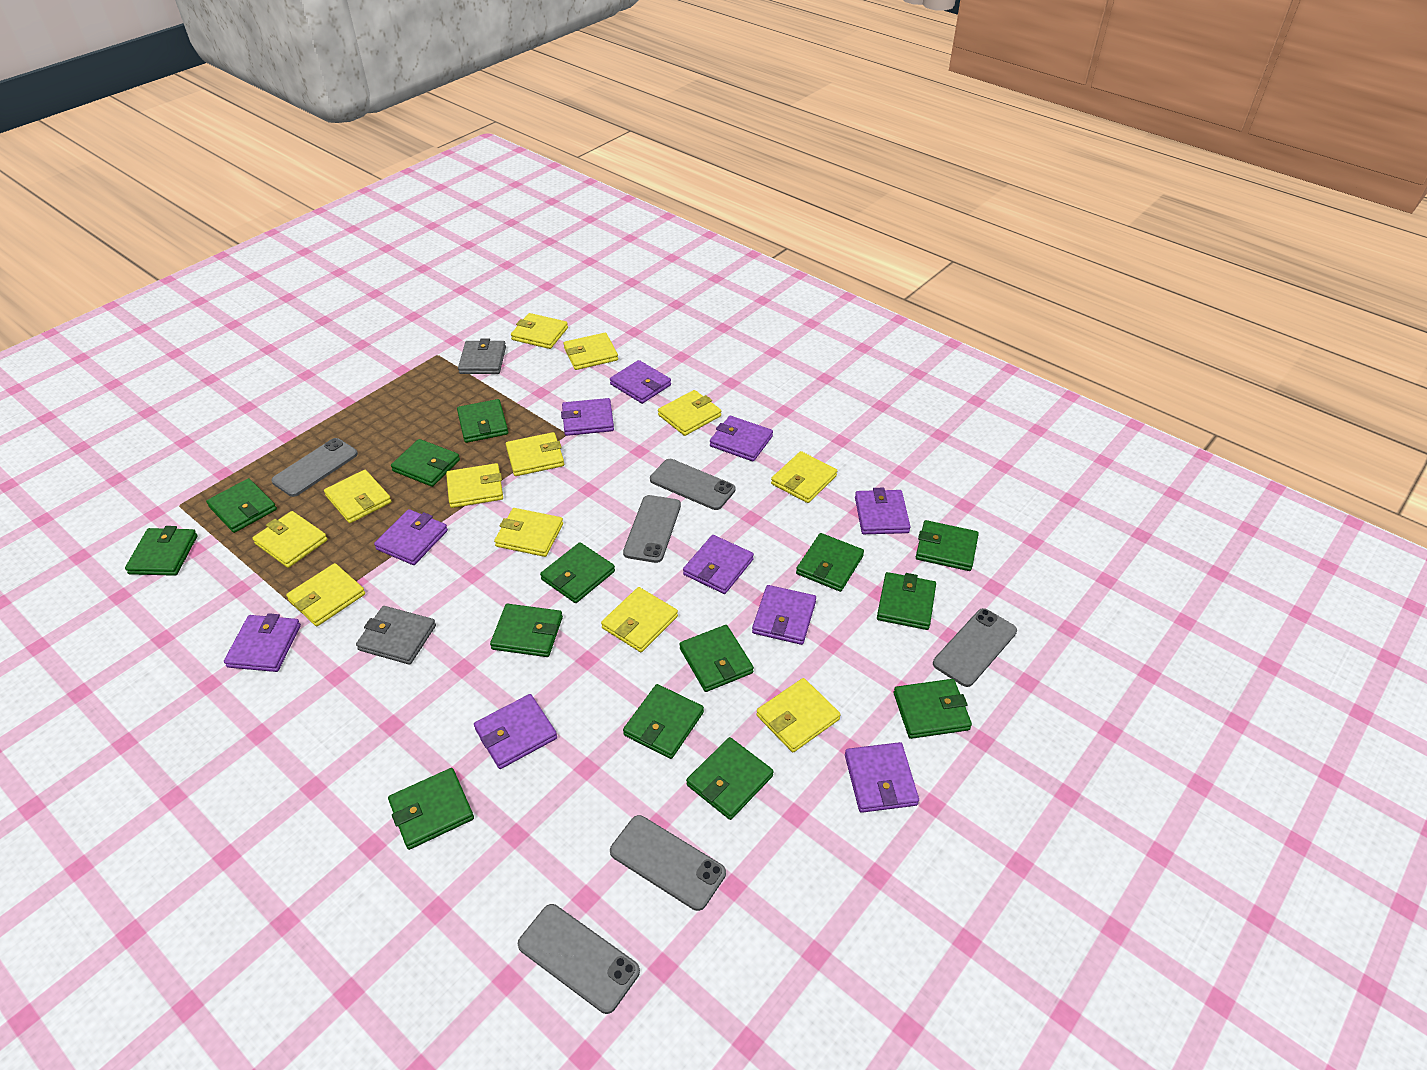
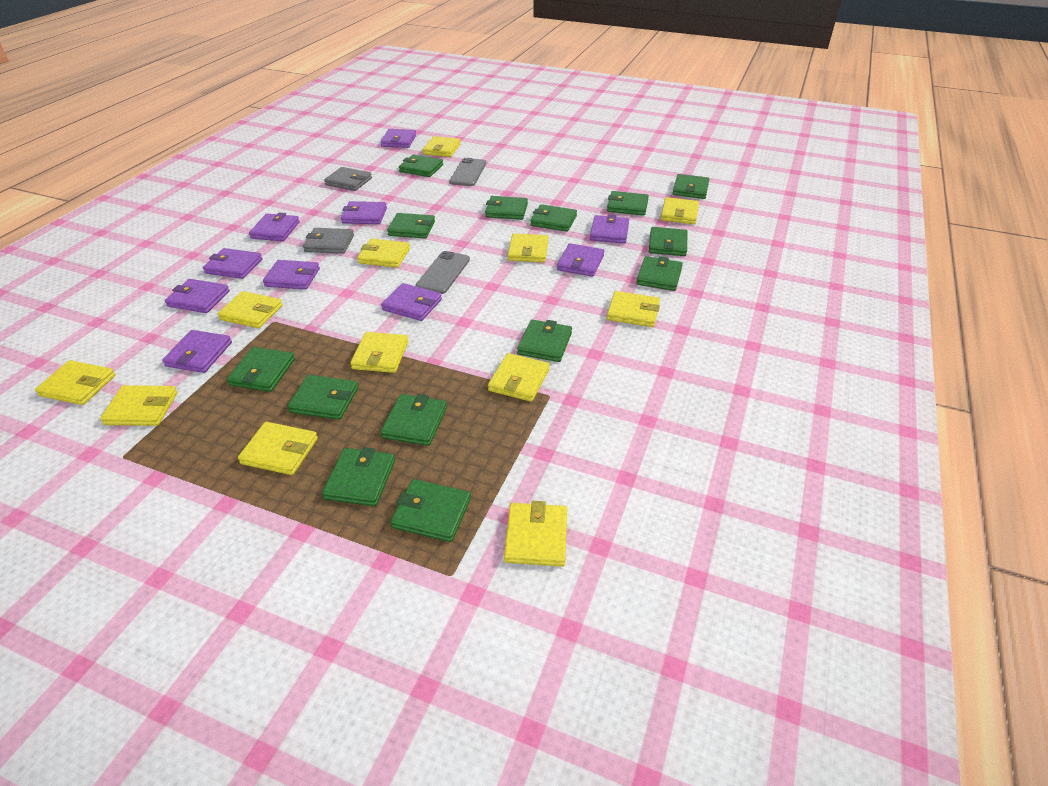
grey phone: [271,438,358,497] [518,904,640,1014] [610,815,726,911] [623,495,681,563] [650,459,736,510] [933,608,1017,687] = 6 -> [416,251,470,294] [449,158,486,186] = 2

